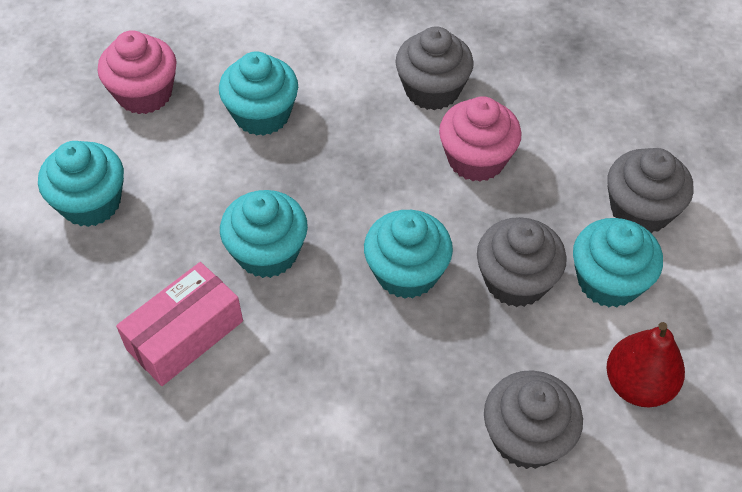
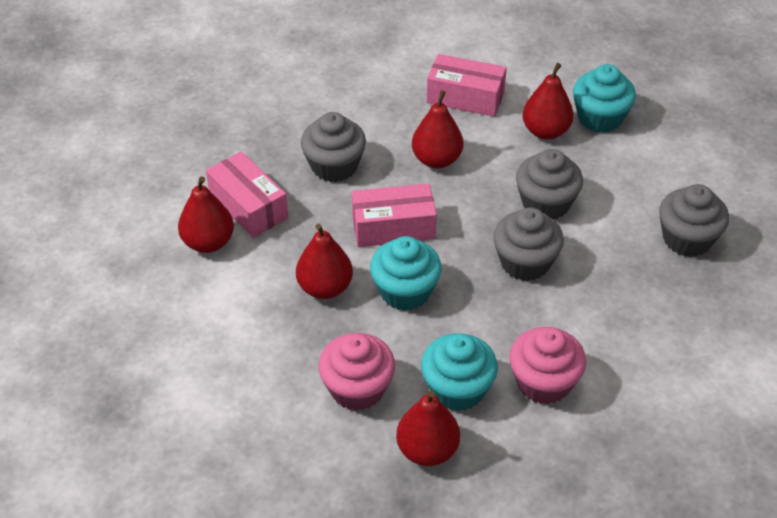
pink box: [116,262,243,386] = 1 -> [206,152,288,238] [352,183,437,247] [427,54,507,117] = 3
red pear: [606,322,685,407] = 1 -> [178,176,234,253] [296,224,353,299] [396,390,460,466] [412,90,463,169] [522,63,574,140] = 5
turquoise cupcake: [38,141,124,227] [219,51,298,136] [220,190,308,278] [364,210,453,299] [573,218,663,307] = 5 -> [370,236,442,311] [421,333,498,411] [573,64,636,133] = 3

